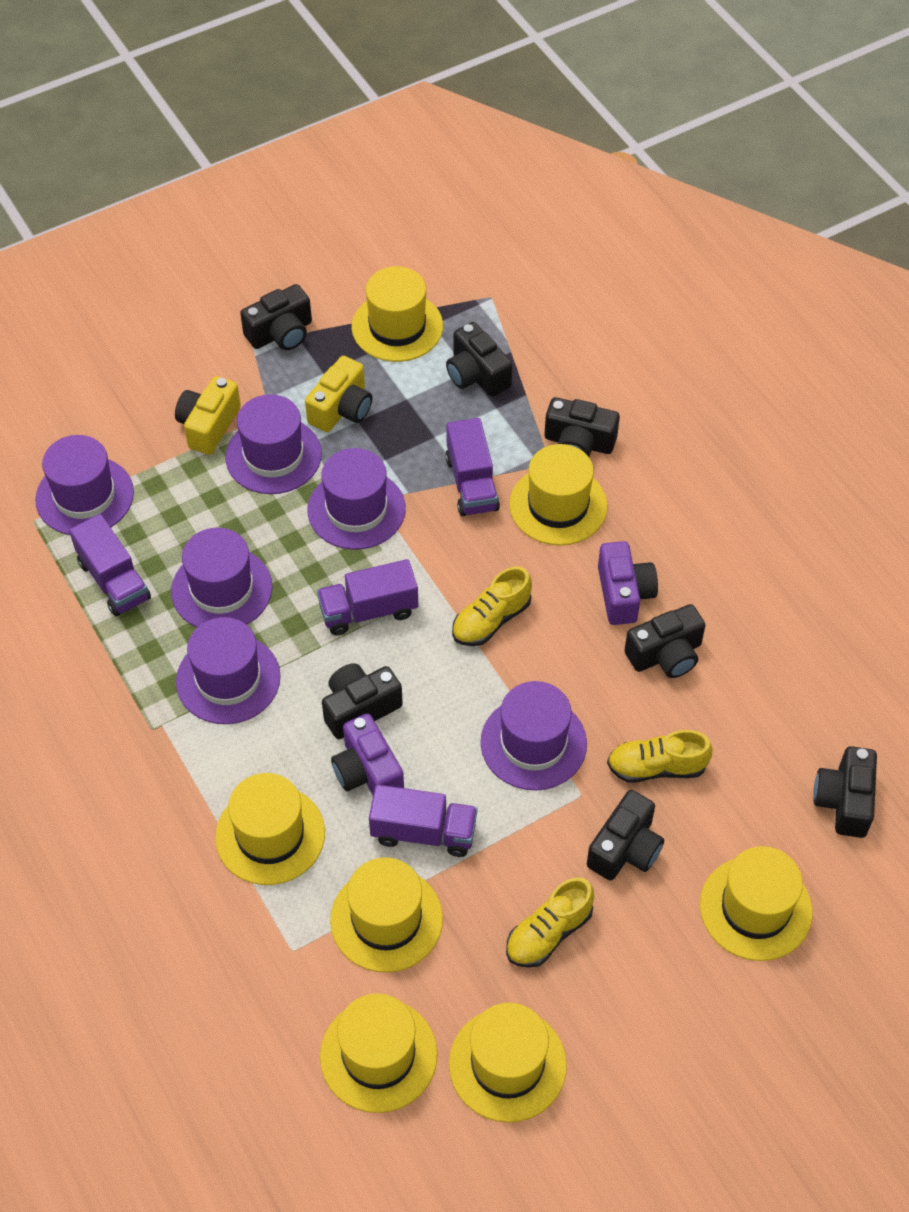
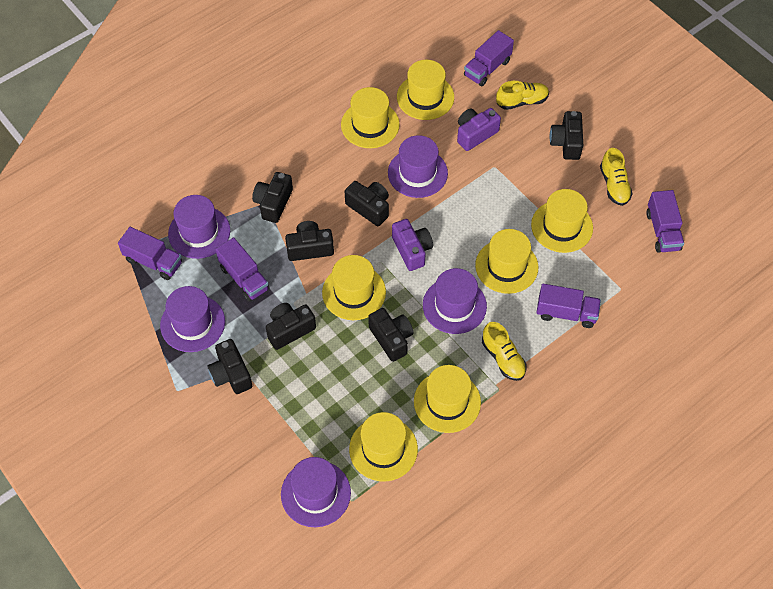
purple hat: [35,435,134,535] [171,528,273,627] [176,617,281,724] [225,394,322,494] [308,448,406,550] [480,681,587,790] = 6 -> [160,286,225,352] [168,195,230,259] [281,457,351,527] [388,135,448,198] [423,268,487,334] = 5
purple truck: [69,514,151,616] [317,559,418,635] [369,784,477,857] [445,418,500,516] = 4 -> [118,227,182,280] [215,237,270,302] [464,30,514,86] [536,284,601,328] [646,190,684,253] = 5
yellow camera: [175,376,241,455] [305,356,372,432] = 2 -> none = 0

